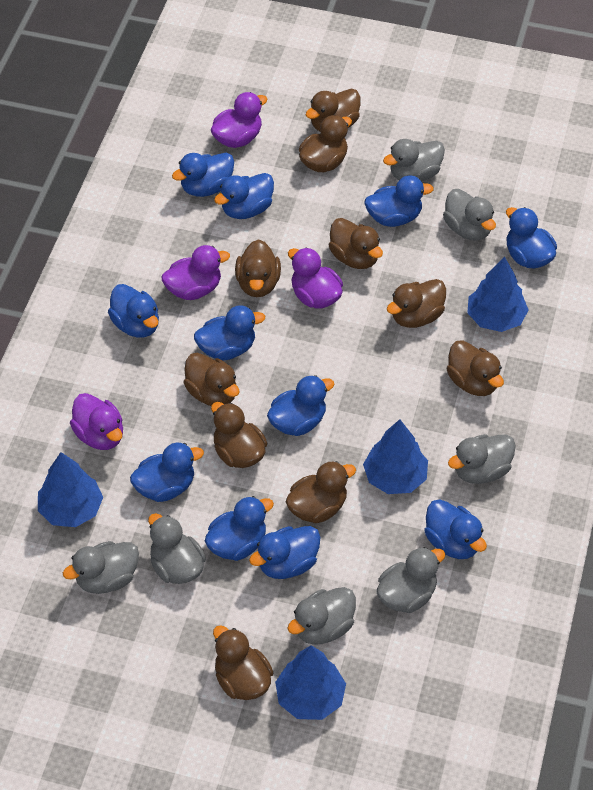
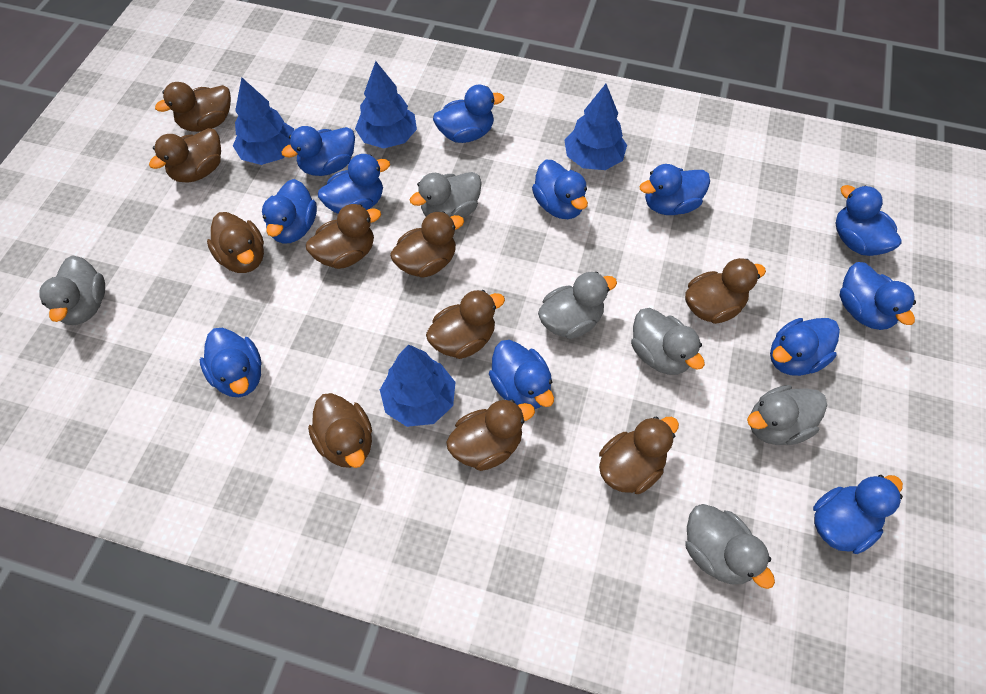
blue duck: [108,284,159,338] [130,443,204,502] [172,153,234,197] [194,305,265,360] [205,496,274,561] [214,173,274,219] [249,526,320,579] [267,375,334,436] [364,175,434,227] [424,499,487,559] [506,207,557,269] = 11 -> [200,328,262,397] [262,179,317,244] [282,126,355,176] [318,154,390,214] [433,84,504,143] [489,340,554,409] [532,160,588,219] [639,164,710,215] [770,318,840,376] [813,475,903,554] [835,185,902,256] [839,262,916,330] = 12
grey duck: [63,541,139,594] [148,513,206,584] [287,587,356,645] [377,547,445,613] [383,139,445,181] [443,189,496,240] [448,434,516,484] = 7 -> [40,255,105,325] [410,172,482,218] [538,272,617,339] [631,308,705,375] [685,504,775,589] [747,385,827,445] = 6
purple duck: [70,393,123,450] [161,245,230,300] [211,92,267,148] [288,248,343,308] = 4 -> none = 0

